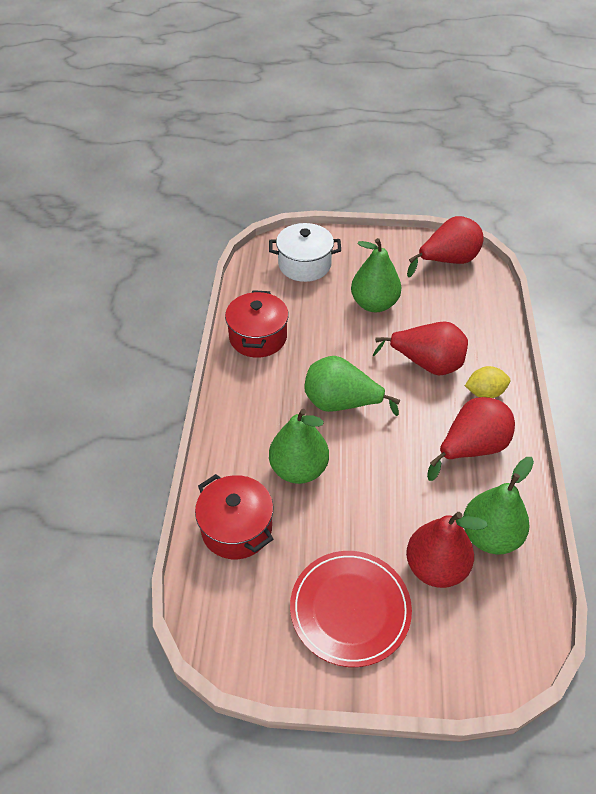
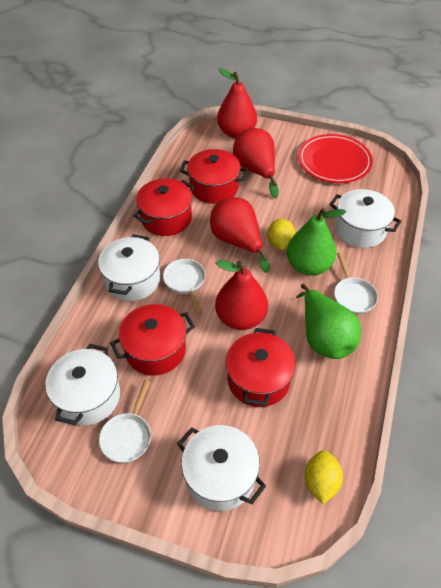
green pear: [269,409,329,484] [305,356,400,416] [351,238,401,312] [463,457,534,554] = 4 -> [287,207,346,276] [296,284,361,359] = 2
red pot: [195,474,273,559] [225,290,289,358] = 2 -> [110,304,195,376] [134,178,195,236] [180,149,248,204] [226,328,296,407] = 4
white pan: none = 0 -> [99,380,151,463] [163,259,205,315] [334,252,378,314] = 3
white pot: [269,223,341,282] = 1 -> [45,344,120,425] [98,234,160,301] [177,425,266,511] [329,189,401,248] = 4
yellow lemon: [465,366,510,398] = 1 -> [267,218,295,250] [304,450,343,504] = 2

